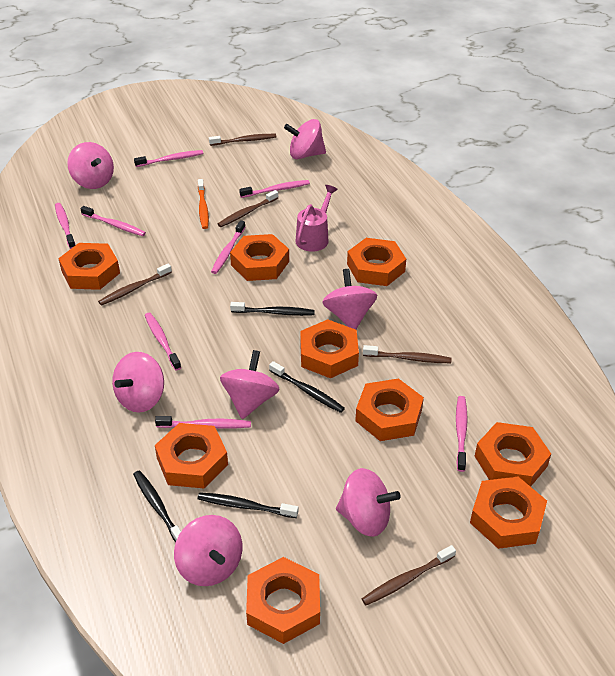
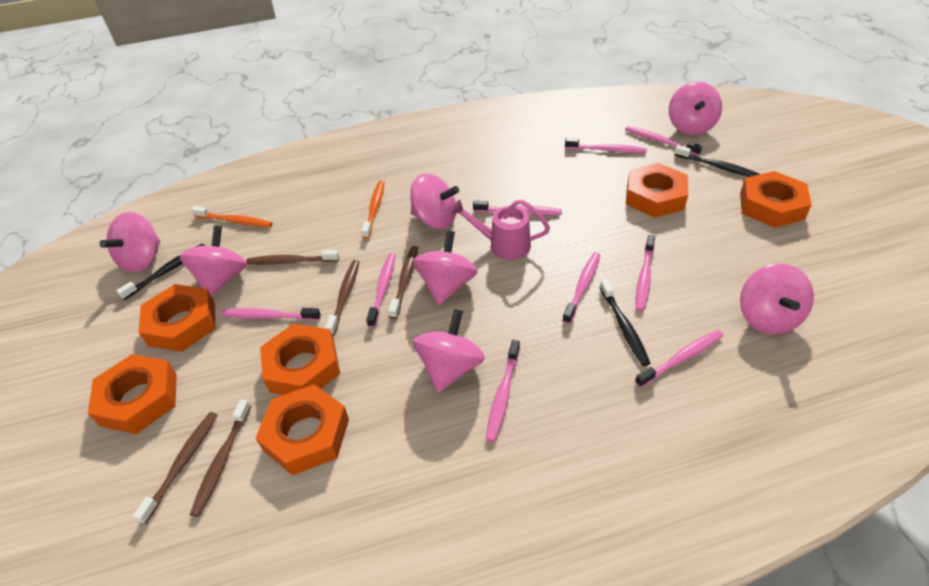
black toothbrush: [133,470,181,542] [197,492,298,518] [230,302,315,316] [269,361,345,413] = 4 -> [116,243,205,300] [599,279,650,366] [674,145,760,177] = 3
orange nut: [58,243,120,290] [155,423,228,488] [230,234,289,281] [246,557,320,644] [300,319,359,378] [347,238,406,286] [355,378,424,441] [470,477,547,549] [475,422,551,487] = 9 -> [88,354,177,434] [139,284,216,352] [256,384,349,475] [260,324,340,395] [626,163,688,218] [740,171,812,228] = 6
orange toothbrush: [198,179,209,229] = 1 -> [191,206,272,228] [361,180,385,239] = 2
pink toothbrush: [55,203,75,249] [80,206,146,236] [134,150,203,167] [145,313,181,371] [155,416,251,429] [211,220,245,274] [239,180,310,198] [456,396,468,472] = 8 -> [221,308,321,321] [366,253,395,328] [473,201,562,215] [486,340,520,442] [562,252,600,324] [565,138,647,153] [625,126,702,156] [635,235,655,312] [635,330,724,388] = 9

